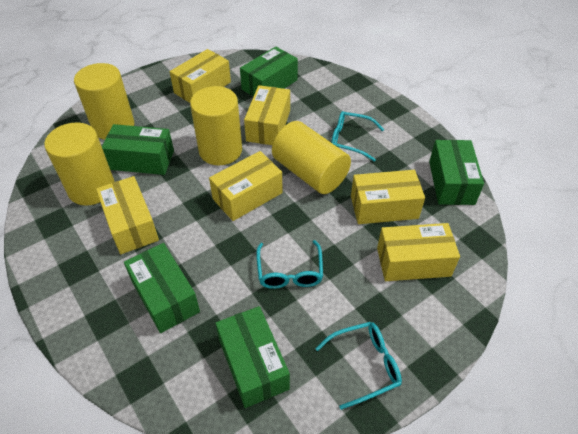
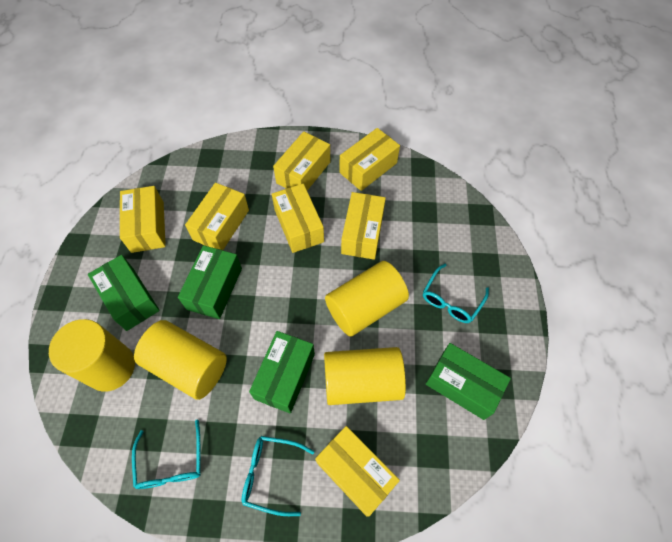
green box: [102,124,174,175] [124,243,200,333] [216,306,290,408] [240,47,298,97] [429,140,484,205] = 5 -> [88,255,160,331] [178,245,242,319] [249,331,315,413] [426,343,511,420] = 4
yellow box: [96,176,159,254] [170,49,231,103] [209,151,283,221] [244,85,290,145] [351,170,425,224] [377,223,460,281] = 6 -> [120,186,166,253] [185,183,249,250] [272,184,324,253] [273,131,330,190] [315,426,400,516] [339,128,400,191] [341,192,386,260] = 7

